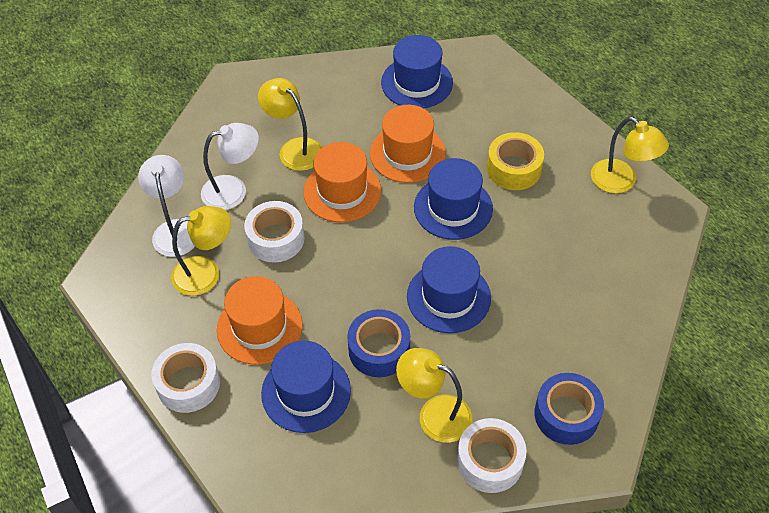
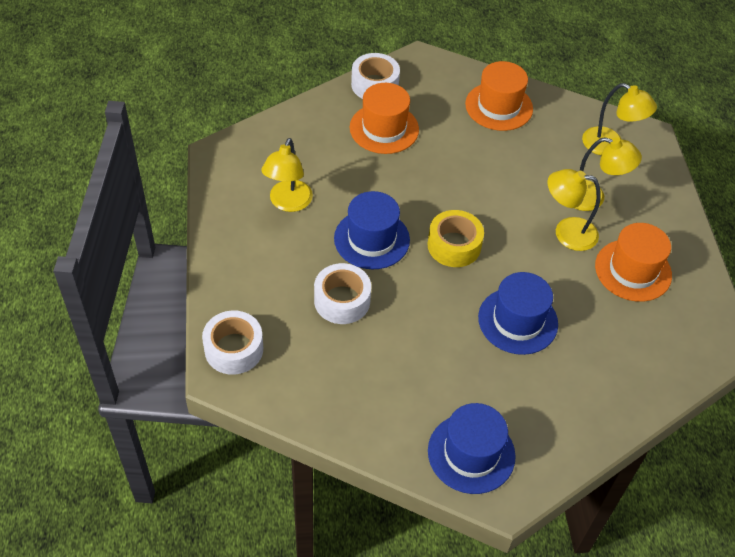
blue hat: [261,340,351,433] [381,35,453,108] [407,246,491,333] [414,158,493,240] = 4 -> [334,191,410,269] [428,403,516,494] [478,272,558,355] = 3
blue tape: [347,309,410,377] [534,373,604,445] = 2 -> none = 0
white lamp: [138,155,195,257] [201,123,259,210] = 2 -> none = 0

